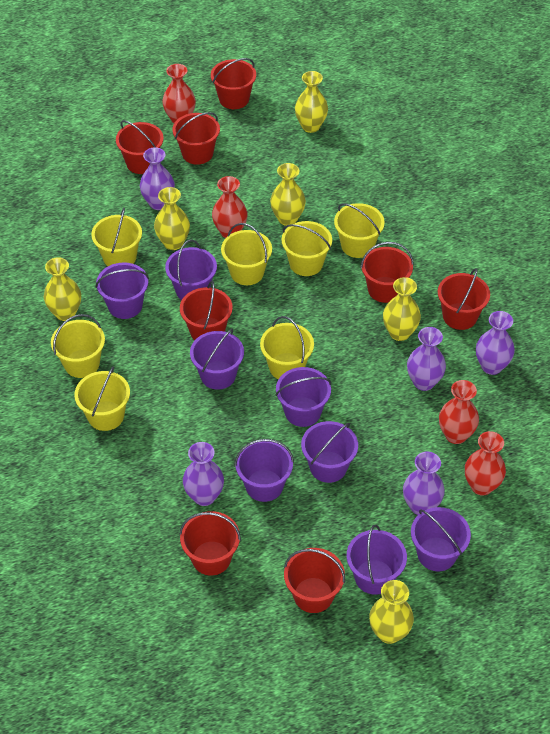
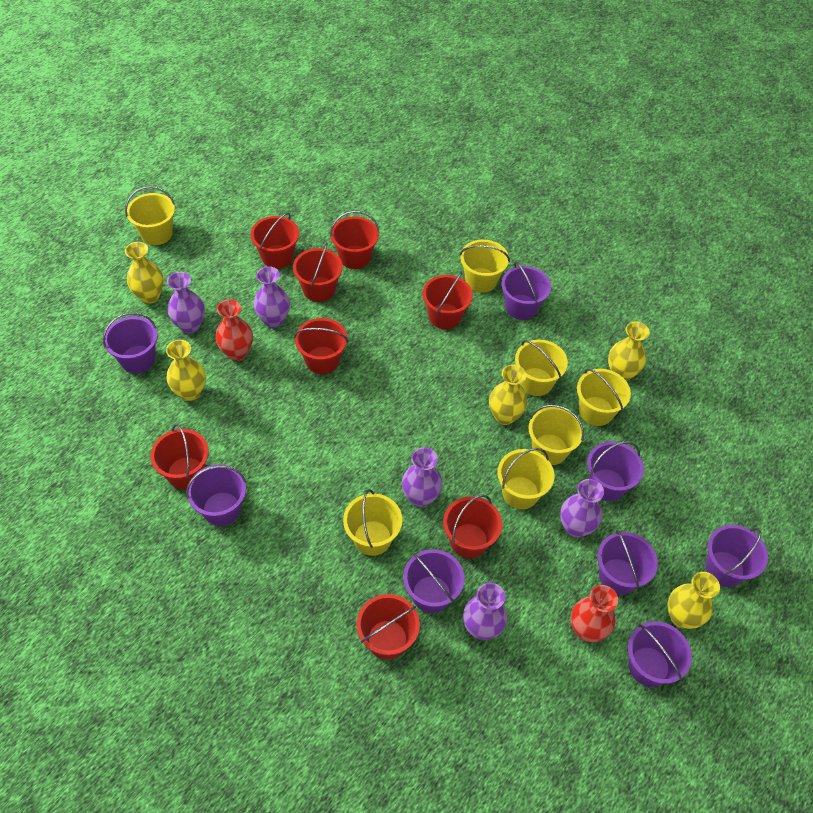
red vase: [162,64,196,124] [212,176,248,238] [439,380,479,444] [465,431,506,496] = 4 -> [215,299,253,361] [571,585,618,642] = 2
yellow vase: [44,257,81,321] [154,187,190,250] [270,163,306,226] [295,71,328,133] [369,580,414,644] [383,277,421,341] = 6 -> [125,242,164,304] [166,340,206,401] [489,364,528,425] [608,321,650,381] [667,572,720,629] = 5

